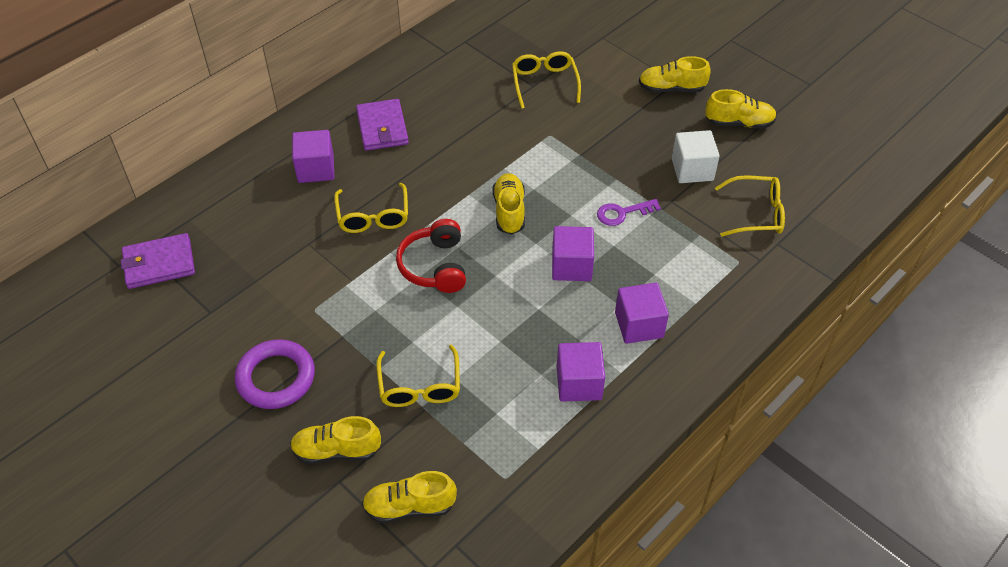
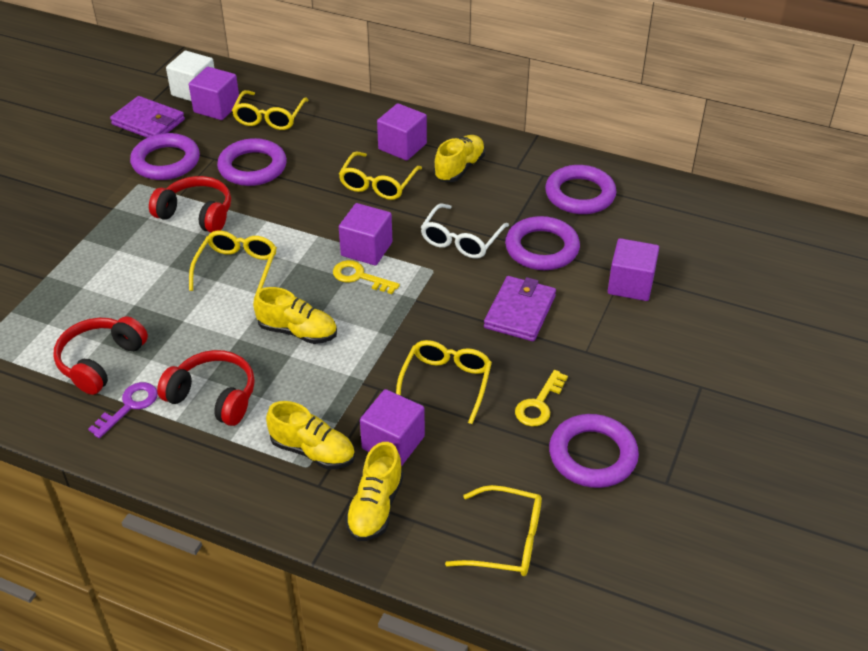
purple cube: [292,130,334,183] [552,226,594,281] [557,342,605,402] [615,283,669,344] = 4 -> [189,67,240,120] [339,203,392,265] [360,389,425,466] [377,103,427,161] [608,238,659,301] = 5
purple ring: [235,339,315,409] = 1 -> [130,133,200,180] [217,138,287,186] [505,216,580,270] [545,165,617,214] [549,414,639,488] = 5
red headphones: [396,219,466,293] = 1 -> [53,316,148,395] [149,176,231,233] [157,350,255,426] = 3
white glasses: none = 0 -> [421,203,509,259] = 1
yellow glasses: [334,183,408,233] [376,345,460,407] [512,51,581,109] [715,175,785,237] = 4 -> [189,230,277,300] [232,90,309,130] [339,151,422,200] [396,340,492,424] [445,485,542,576] = 5
yellow key: none = 0 -> [333,260,400,294] [515,370,568,426] = 2
yellow shoe: [290,416,381,464] [362,471,457,523] [493,173,525,235] [639,56,711,93] [705,89,777,129] = 5 -> [253,287,337,344] [266,401,355,469] [345,442,403,541] [434,135,485,182] = 4

